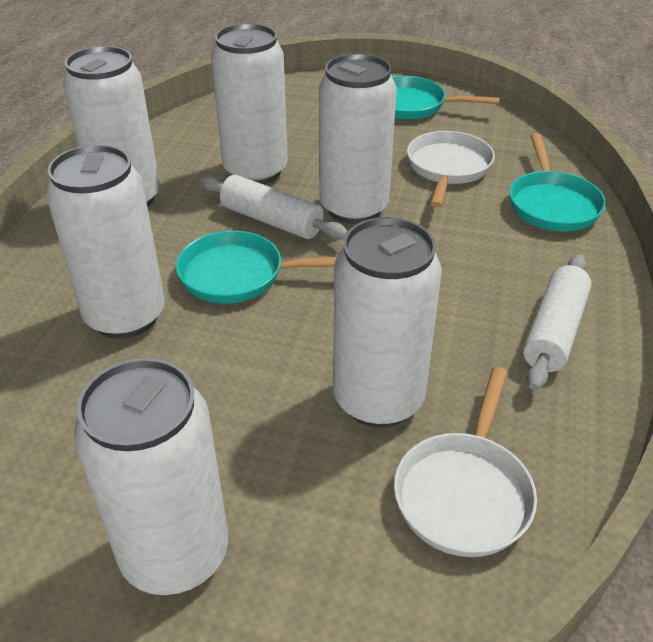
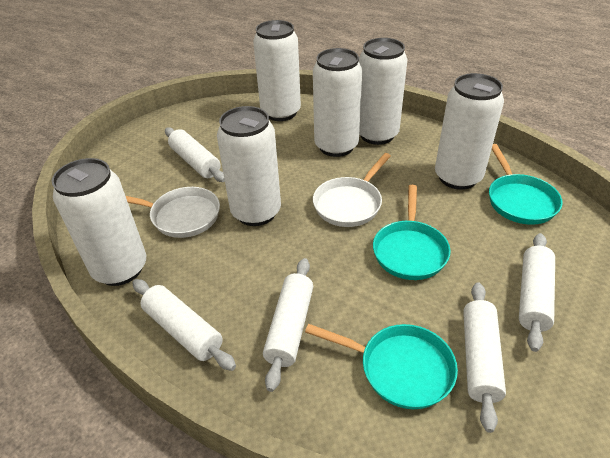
white rolling pin: [200,175,348,239] [523,255,592,391] = 2 -> [132,279,236,371] [165,127,225,182] [263,258,313,392] [463,282,506,433] [519,233,555,352] = 5

